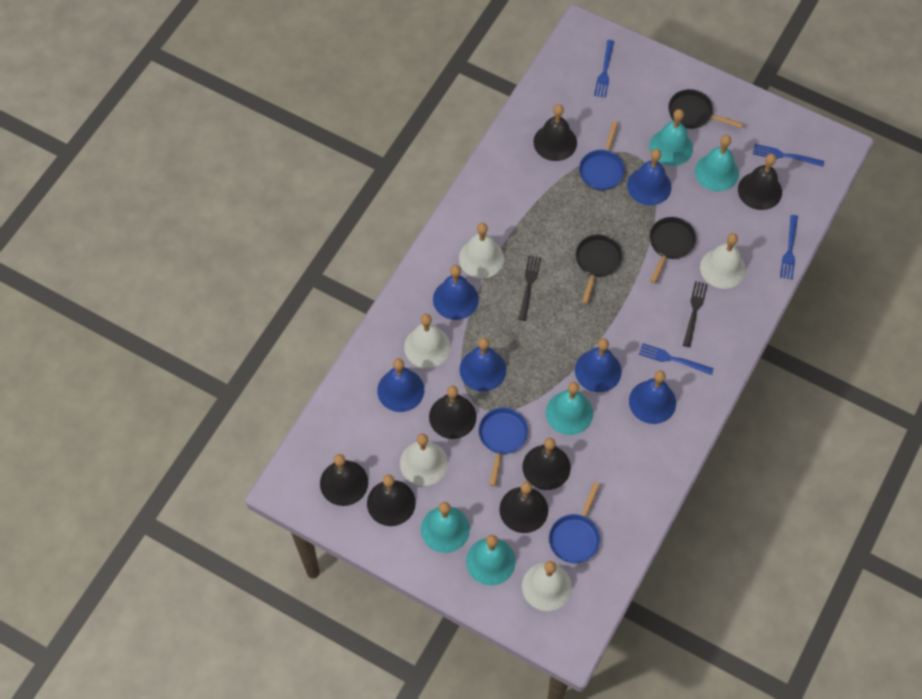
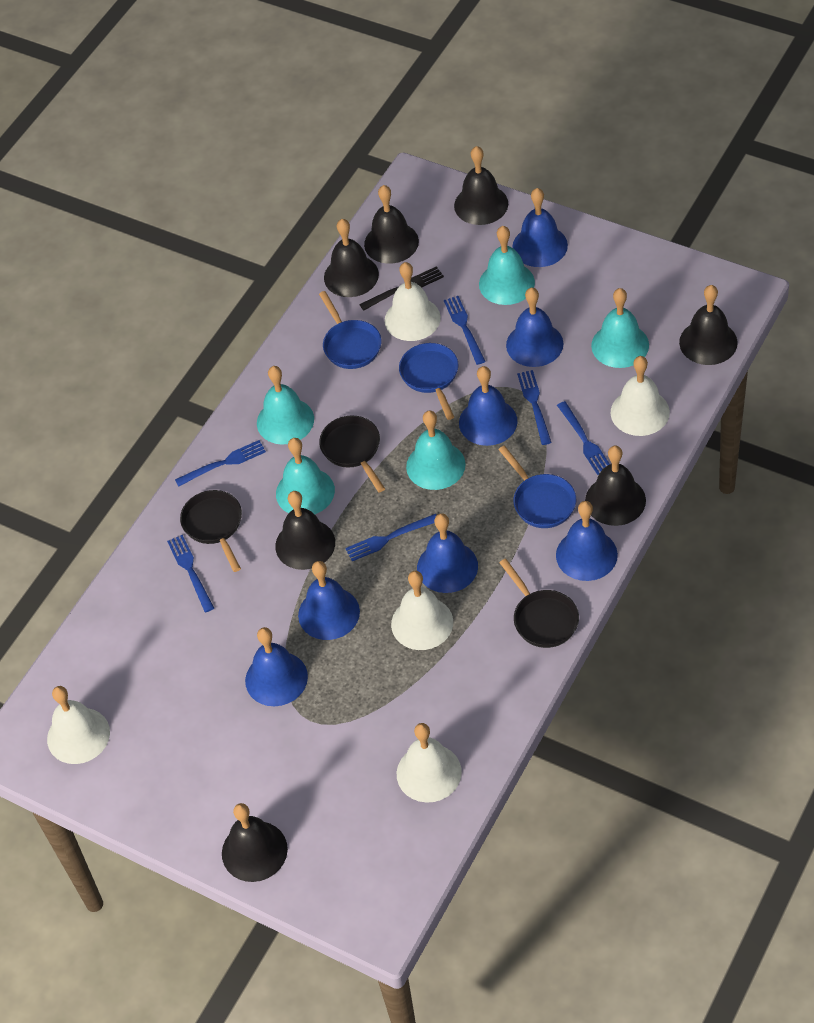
black fork: [518,255,541,321] [683,281,708,347] = 2 -> [359,266,444,311] = 1
blue bell: [377,358,424,412] [433,265,479,320] [460,338,506,392] [575,338,622,392] [627,149,672,205] [629,370,676,424] = 6 -> [245,627,308,706] [298,561,360,640] [417,513,478,593] [459,366,517,446] [506,288,563,367] [512,188,568,267] [556,501,618,581] = 7
blue fork: [594,40,614,98] [639,343,714,375] [753,144,824,167] [780,215,798,280] = 4 -> [167,535,214,612] [175,440,266,487] [345,514,437,561] [444,296,486,365] [517,370,552,445] [557,401,610,475] = 6

